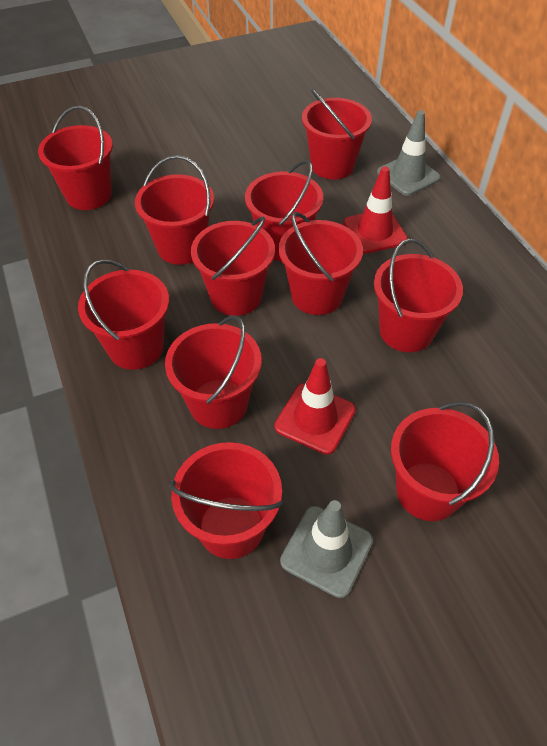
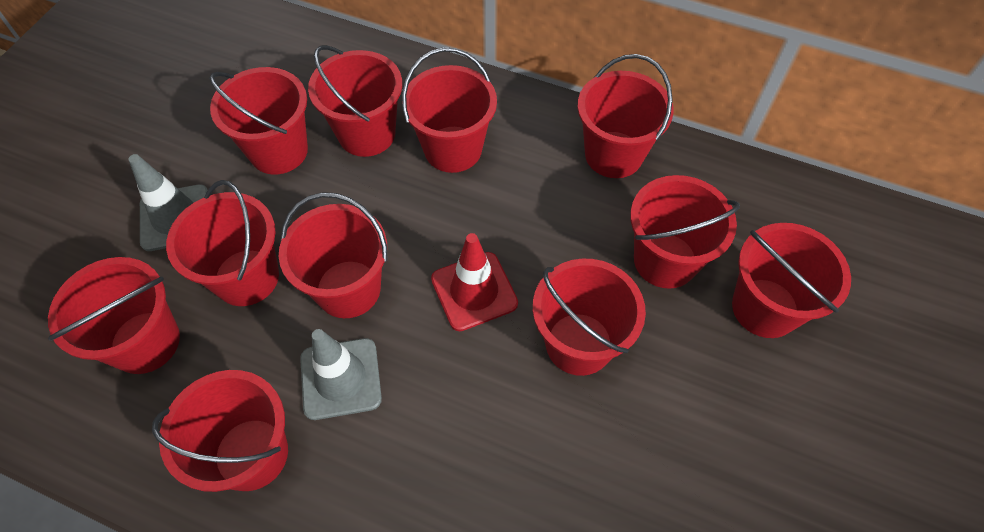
red traffic cone: [275,358,356,455] [343,166,408,254] = 2 -> [431,233,518,331] = 1

